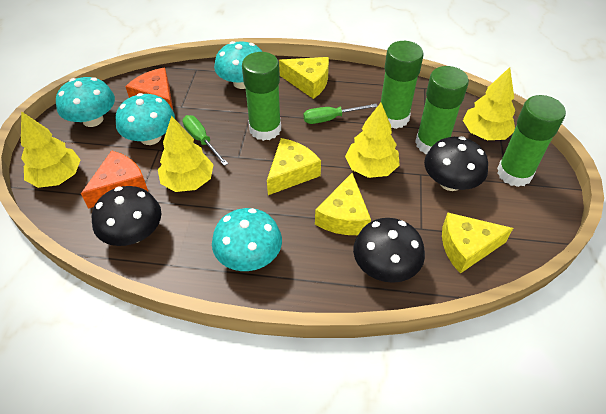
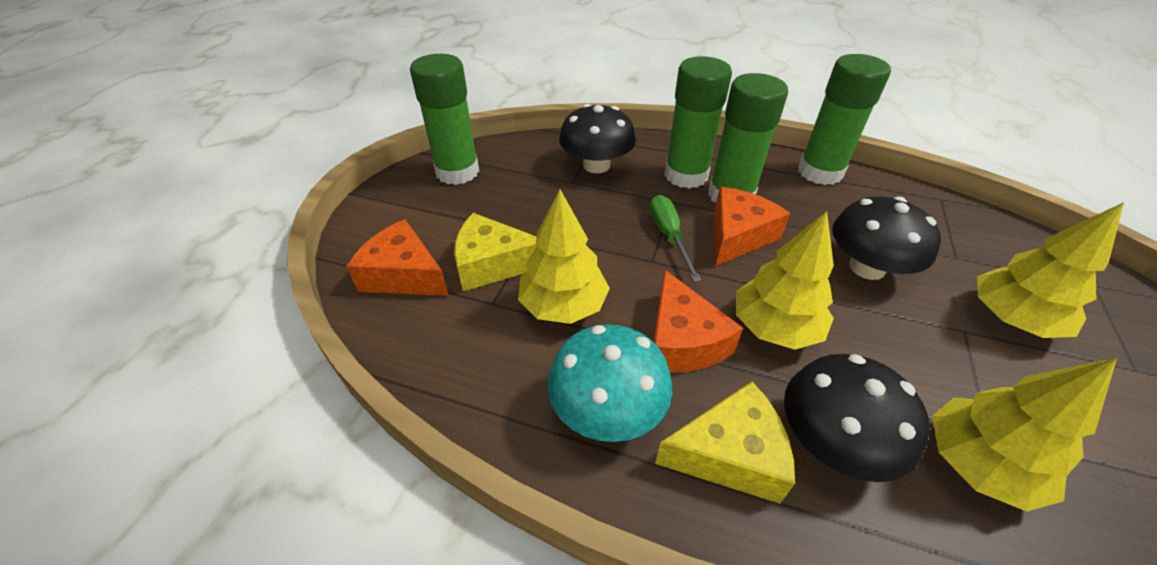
green screwdriver: [183,115,228,166] [303,104,378,124] = 2 -> [650,195,701,282] = 1
orange cheese: [81,150,148,209] [125,68,173,110] = 2 -> [346,219,449,296] [653,270,743,373] [714,187,791,266] = 3
turquoise mushroom: [56,77,115,127] [116,93,175,145] [212,208,282,271] [214,41,262,89] = 4 -> [547,324,672,442] = 1
yellow cheese: [267,138,321,195] [279,57,329,99] [315,173,371,235] [442,213,513,273] = 4 -> [454,213,537,291] [655,382,795,504] = 2

